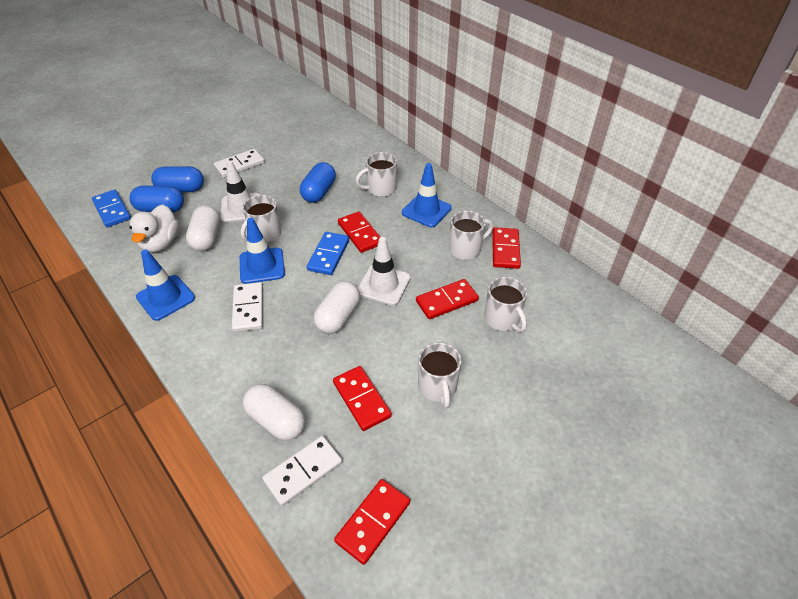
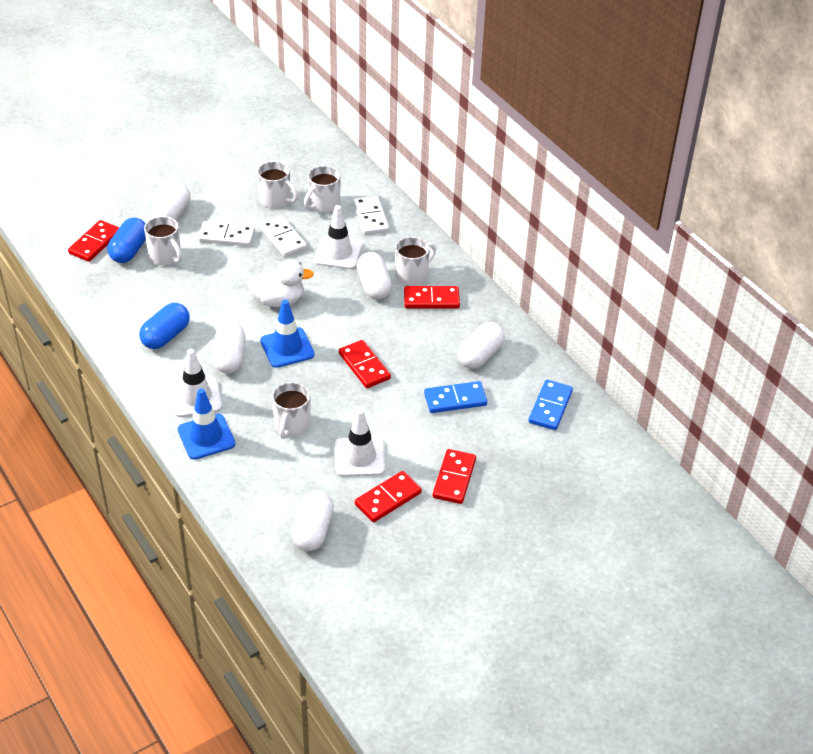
blue capsule: [130,186,184,212] [151,166,204,192] [300,162,336,203] = 3 -> [108,218,146,263] [139,303,190,349] = 2
blue traffic cone: [136,250,195,321] [240,218,285,284] [402,163,452,227] = 3 -> [178,388,235,460] [260,299,315,368] = 2
white capsule: [186,205,220,251] [243,384,305,441] [314,281,360,334] = 3 -> [152,182,191,221] [212,322,245,373] [292,491,334,551] [357,252,392,300] [458,322,505,369] = 5
white traffic cone: [221,160,260,222] [357,237,411,306] = 2 -> [171,349,222,417] [314,205,362,269] [335,409,385,477] = 3

